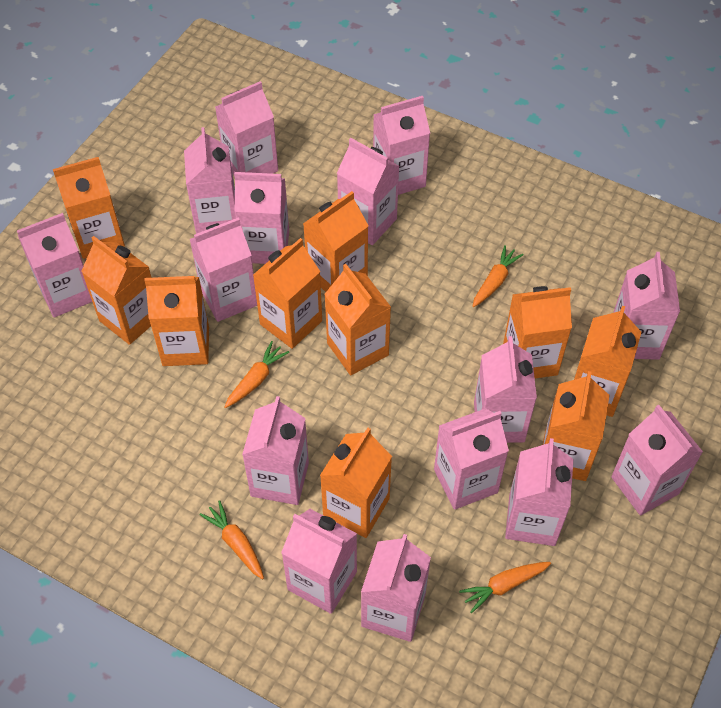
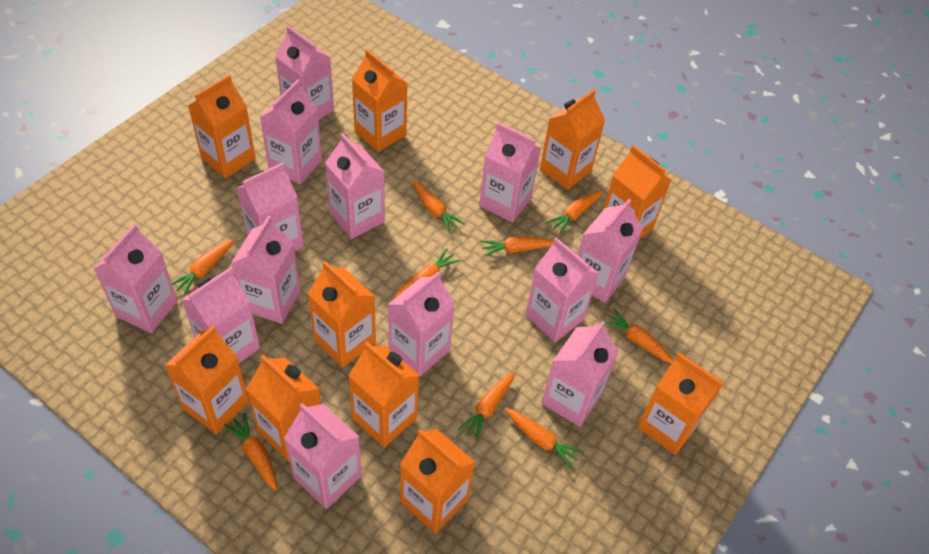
orange carrot: [200,500,264,580] [224,341,289,408] [459,562,551,613] [473,245,524,307] = 4 -> [172,239,234,296] [224,413,277,491] [394,248,460,297] [413,180,465,233] [458,372,514,441] [480,236,554,256] [505,408,584,469] [546,190,603,234] [604,309,673,364] = 9
pink carton: [17,213,92,317] [184,127,236,234] [190,217,257,322] [215,81,278,175] [234,172,289,264] [242,396,309,505] [281,509,357,614] [337,138,399,245] [361,534,431,642] [373,96,430,195] [434,408,509,510] [474,336,537,443] [505,438,573,546] [611,405,703,515] [613,252,680,360] = 15 -> [93,224,178,333] [181,268,260,363] [231,216,300,324] [237,162,304,251] [260,79,322,184] [275,26,334,121] [284,403,362,509] [325,133,385,239] [388,271,455,377] [479,122,541,223] [525,237,599,342] [541,321,619,427] [578,199,643,303] = 13

